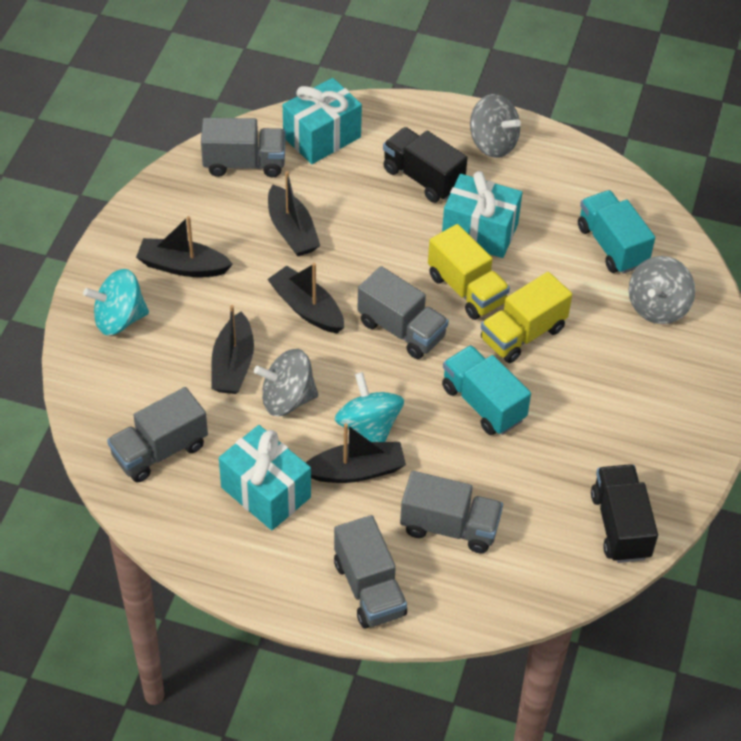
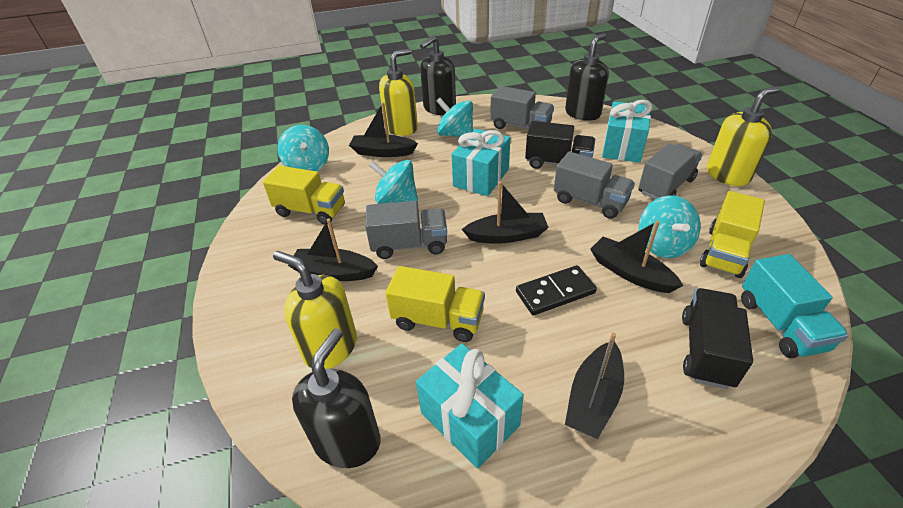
black domino: none = 0 -> [516,265,597,315] = 1
black soap dispenser: none = 0 -> [292,328,381,468] [420,35,456,115] [565,33,609,121] = 3
grey spinning top: [254,349,319,416] [470,94,521,158] [629,256,695,324] = 3 -> none = 0
grey truck: [107,387,208,483] [201,118,286,177] [334,515,407,628] [357,266,449,359] [400,471,503,554] = 5 -> [365,201,447,259] [490,86,554,129] [554,152,635,219] [638,143,702,199] = 4
turquoise spinning top: [83,269,149,336] [335,372,404,442] = 2 -> [277,125,329,171] [369,160,418,204] [436,98,473,137] [639,195,701,258] = 4
turquoise truck: [442,345,531,435] [578,190,655,274] = 2 -> [741,254,849,358] = 1
yellow soap dispenser: none = 0 -> [273,251,357,369] [379,49,418,136] [707,86,780,186] = 3
yellow truck: [428,224,510,320] [481,272,572,363] = 2 -> [263,165,345,225] [385,266,485,342] [700,191,765,278] = 3

